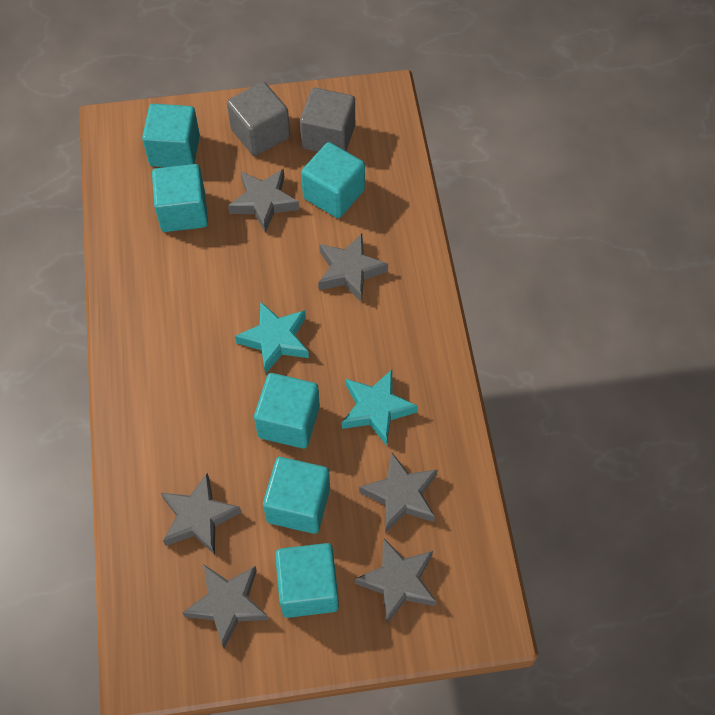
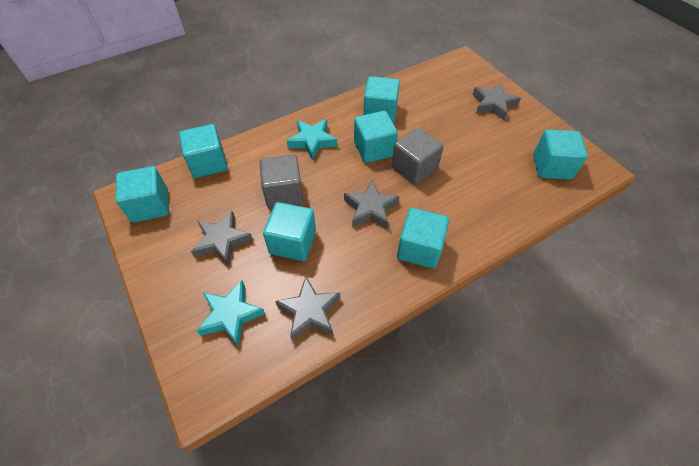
grey star: [161,473,241,555] [182,565,269,649] [228,169,299,233] [318,233,388,303] [355,537,437,624] [359,452,438,533] = 6 -> [191,211,253,266] [275,277,340,341] [344,179,400,229] [473,83,521,121] = 4
turquoise cube: [142,104,200,167] [152,164,208,232] [254,373,320,449] [263,457,330,534] [275,543,339,618] [301,142,365,218] = 6 -> [115,166,169,223] [179,124,227,178] [263,202,316,261] [354,111,398,163] [363,76,400,123] [397,208,449,269] [533,129,588,180] = 7

